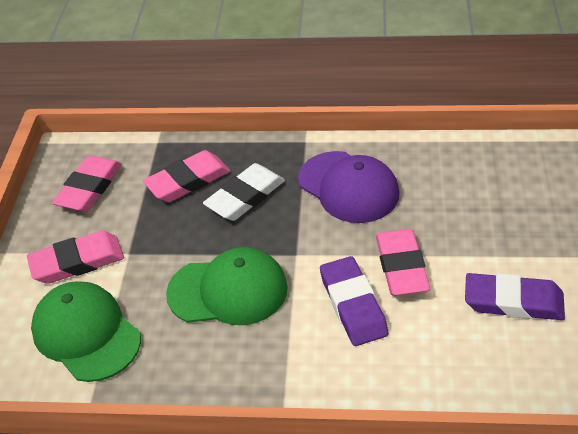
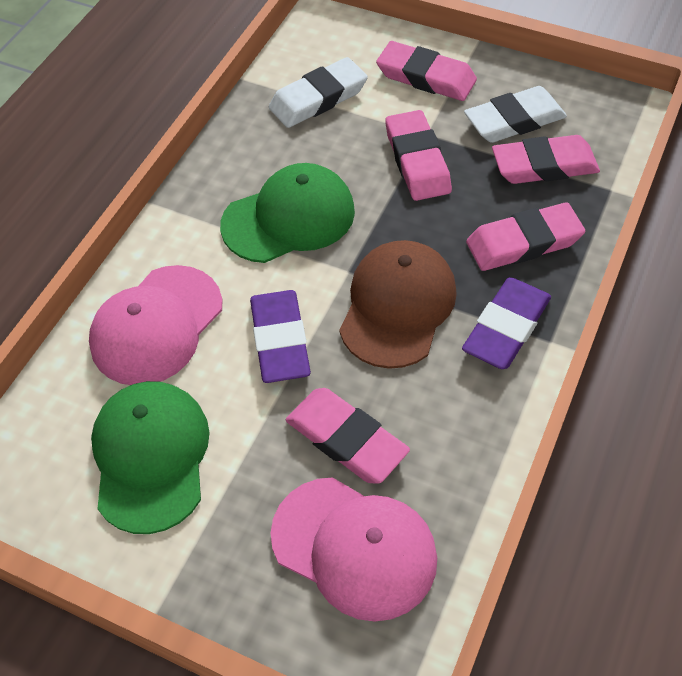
brown cap: none = 0 -> [339,240,457,369] = 1
pink cap: none = 0 -> [89,265,222,385] [271,477,437,622] = 2
pink eraser: [27,231,124,284] [52,155,122,212] [143,150,230,202] [376,229,430,296] = 4 -> [286,388,410,484] [376,41,477,101] [385,110,452,201] [466,202,585,271] [492,135,600,184] = 5
purple cap: [298,151,399,223] = 1 -> none = 0
white eraser: [203,163,285,221] = 1 -> [269,57,368,128] [464,86,567,143] = 2

